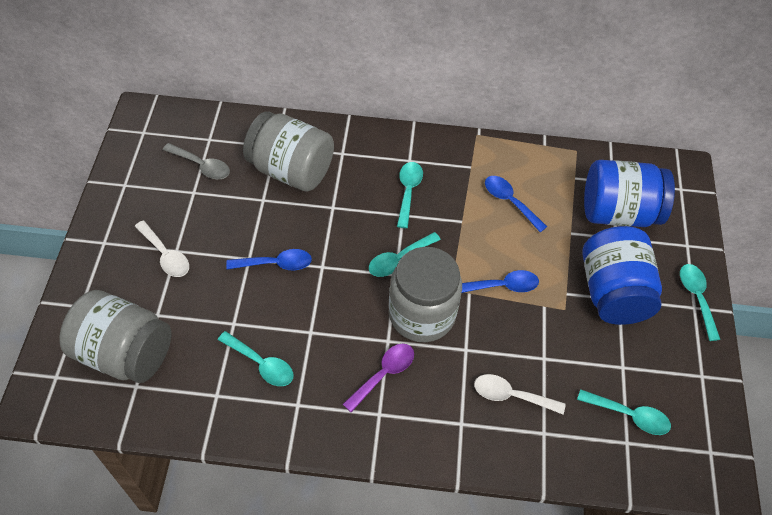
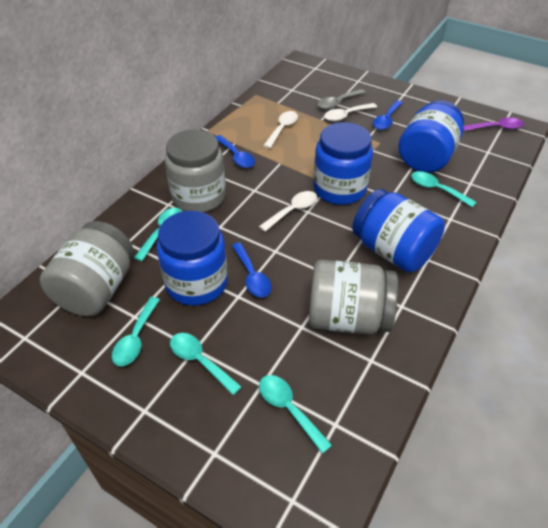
blue jar: [582,226,662,325] [584,160,675,227] = 2 -> [157,211,228,306] [313,122,373,205] [352,189,445,272] [398,100,464,173] = 4
white spoon: [135,220,189,277] [474,374,566,414] = 2 -> [259,191,317,232] [263,111,298,148] [324,103,377,121] = 3

